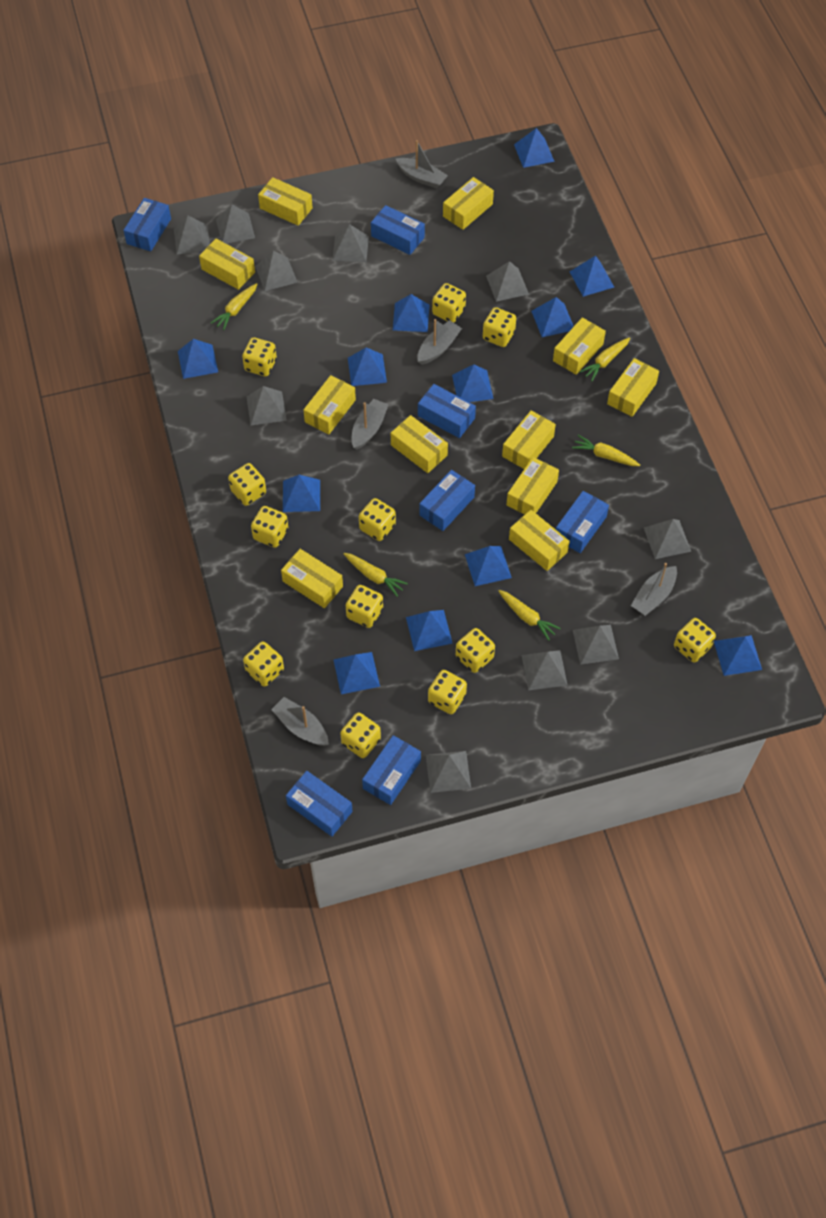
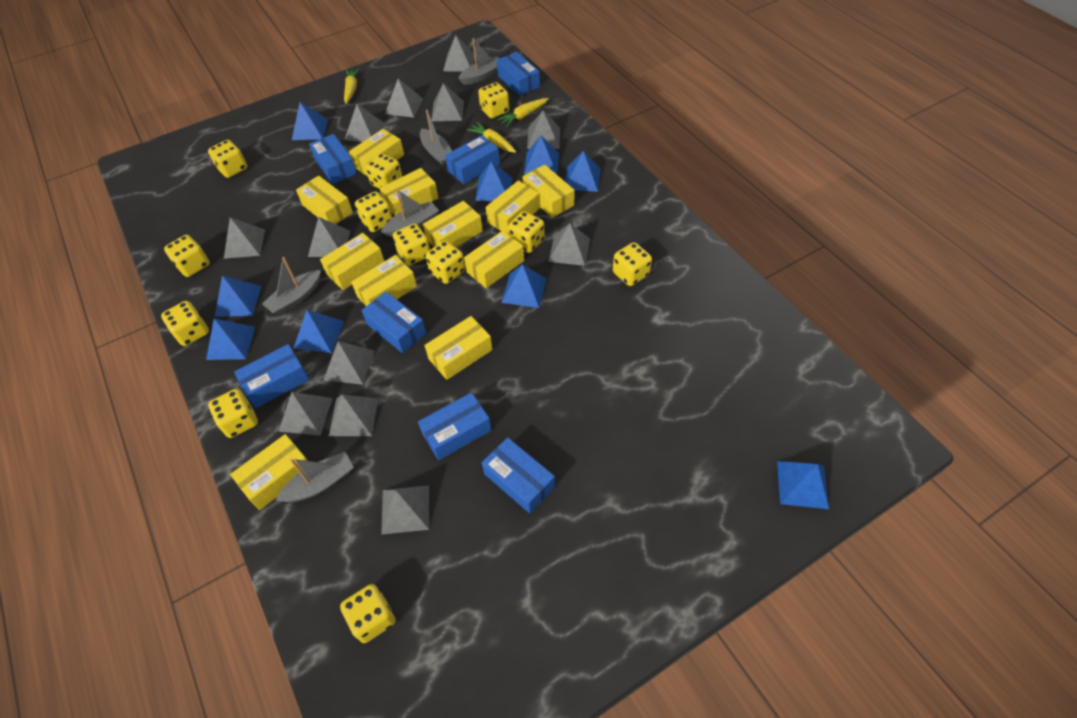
blue pyramid: [178,339,218,379] [283,475,320,512] [333,652,380,694] [348,347,387,386] [393,294,429,332] [406,610,453,651] [452,364,493,402] [465,546,512,586] [514,128,555,168] [532,297,574,337] [570,256,614,297] [714,635,762,676] = 12 -> [206,319,255,360] [215,276,261,317] [292,102,328,140] [294,310,345,353] [475,162,512,201] [501,264,547,308] [524,136,559,174] [565,151,601,192] [777,461,829,509] = 9
grey pyramid: [174,215,210,254] [216,205,255,243] [246,386,287,425] [255,250,298,291] [332,224,369,262] [426,751,471,793] [486,261,529,302] [522,650,568,690] [573,625,619,665] [644,519,691,559] = 10 -> [224,217,265,259] [279,392,333,436] [308,217,350,257] [324,341,374,385] [329,394,378,436] [344,104,385,142] [381,485,429,535] [385,79,423,118] [431,83,464,121] [443,35,475,72] [527,110,560,149] [549,223,590,266] = 12
yellow carrot: [211,283,257,330] [344,553,408,597] [499,590,561,641] [572,435,640,466] [579,337,630,381] = 5 -> [344,68,360,104] [467,122,516,153] [497,98,549,127] = 3

